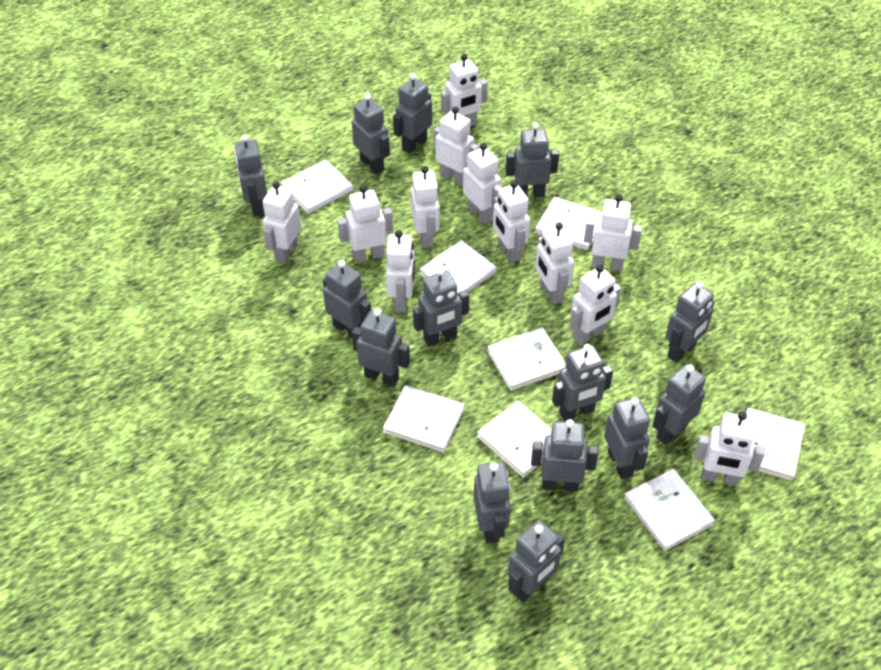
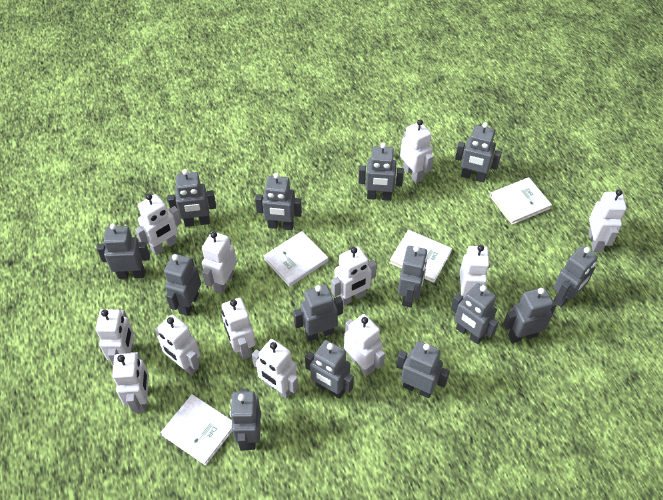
white book: [281,160,353,214] [383,385,464,453] [420,240,496,293] [477,401,552,478] [488,328,566,391] [535,197,603,250] [624,469,715,551] [746,408,805,481] = 8 -> [160,394,232,466] [263,231,328,287] [390,230,452,283] [490,177,552,225] = 4

